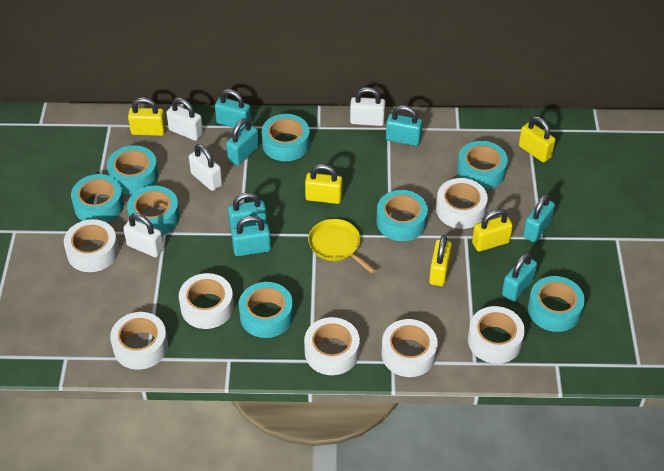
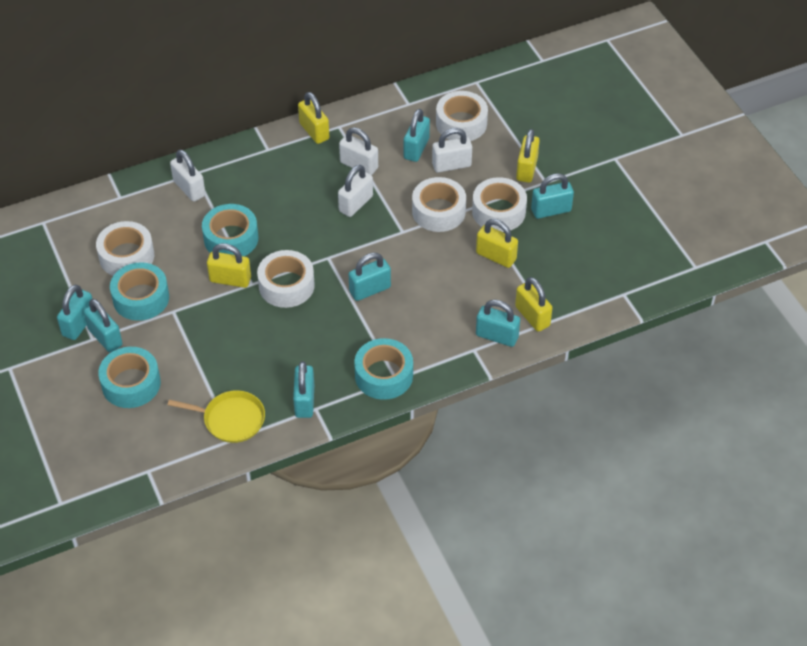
turquoise tape: [71,174,124,223] [107,145,158,195] [127,186,180,235] [239,282,293,338] [262,114,310,161] [377,190,428,241] [457,141,508,190] [528,276,585,332] = 8 -> [98,347,161,408] [110,262,169,321] [202,204,258,256] [354,338,413,400] = 4
white tape: [64,219,119,272] [110,312,168,370] [179,273,234,329] [304,317,360,375] [381,319,438,377] [436,178,488,229] [468,306,525,364] = 7 -> [96,221,154,276] [257,250,315,308] [412,177,466,232] [436,91,488,141] [472,177,527,232] = 5

